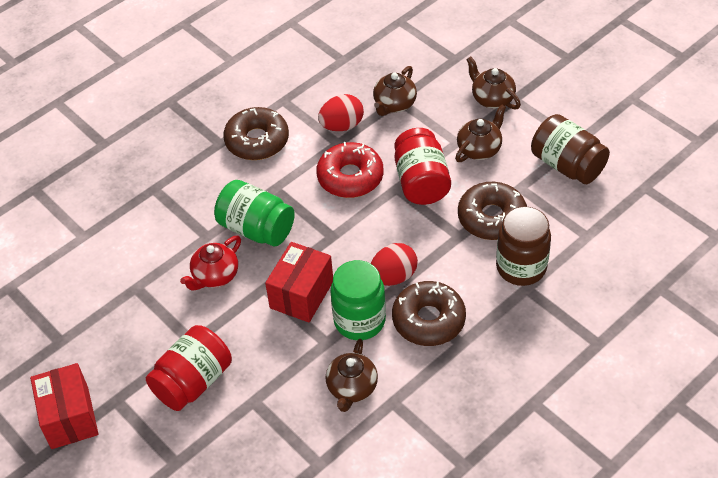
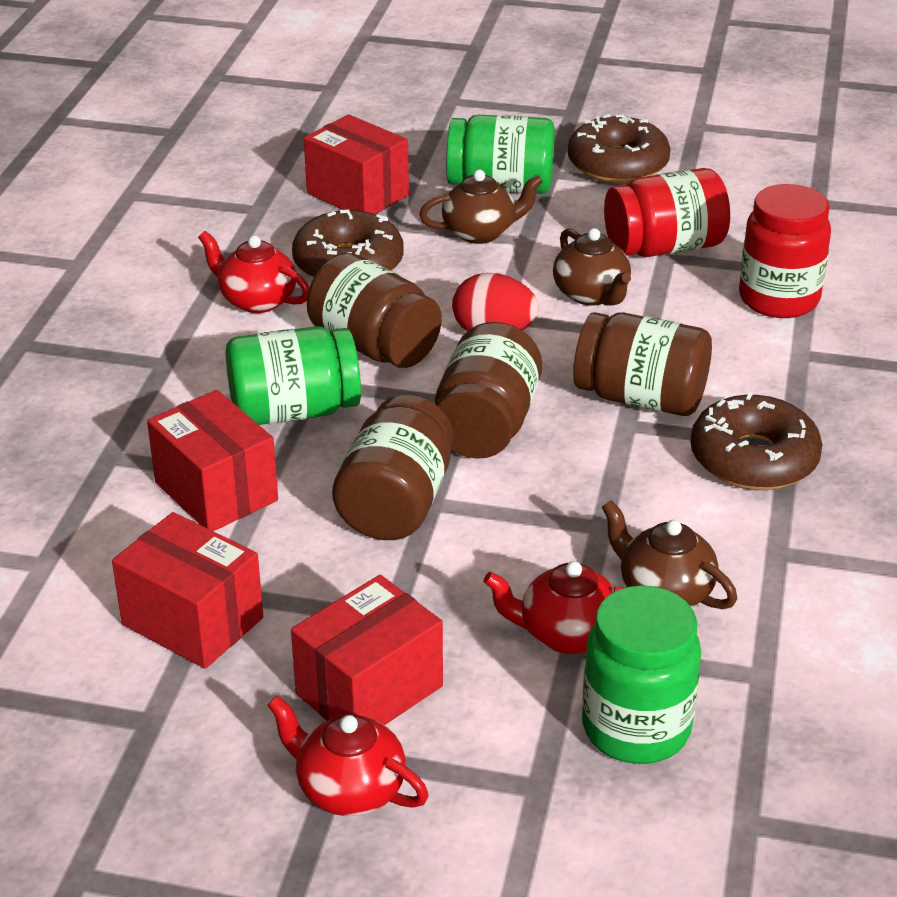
brown jar: [496,207,551,286] [531,114,610,184] = 2 -> [307,253,442,368] [332,395,453,540] [435,322,542,459] [573,312,712,416] = 4
brown teapot: [326,339,378,412] [373,66,417,116] [455,104,506,162] [466,56,521,109] = 4 -> [419,169,543,244] [553,228,631,306] [602,500,737,609] = 3
green jar: [214,180,295,247] [331,260,386,340] = 2 -> [226,326,361,425] [446,115,555,194] [582,585,701,764] = 3
red box: [30,363,99,449] [265,242,333,323] = 2 -> [112,512,263,669] [147,390,278,531] [291,575,443,725] [304,114,409,214] = 4
red donut: [316,142,383,198] = 1 -> none = 0
red egg: [318,94,364,131] [371,243,418,286] = 2 -> [452,273,539,331] = 1
red teapot: [180,236,241,291] = 1 -> [198,231,309,313] [267,696,429,816] [484,561,625,654] = 3

